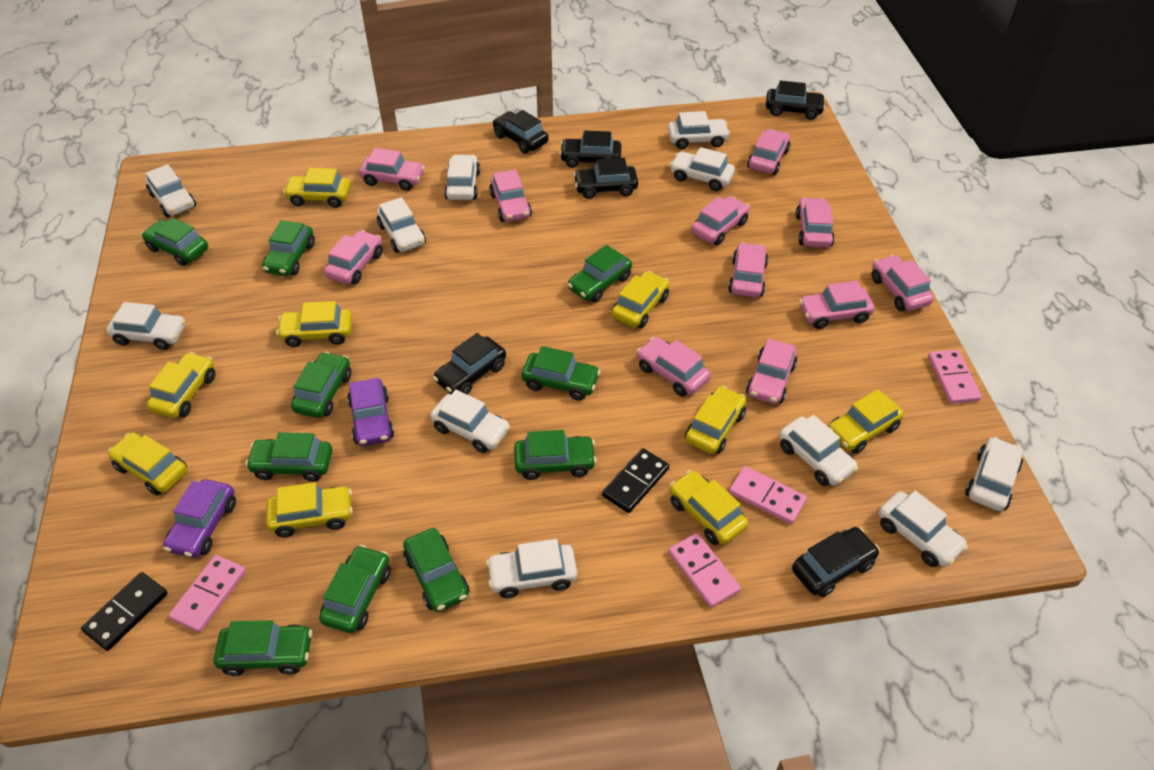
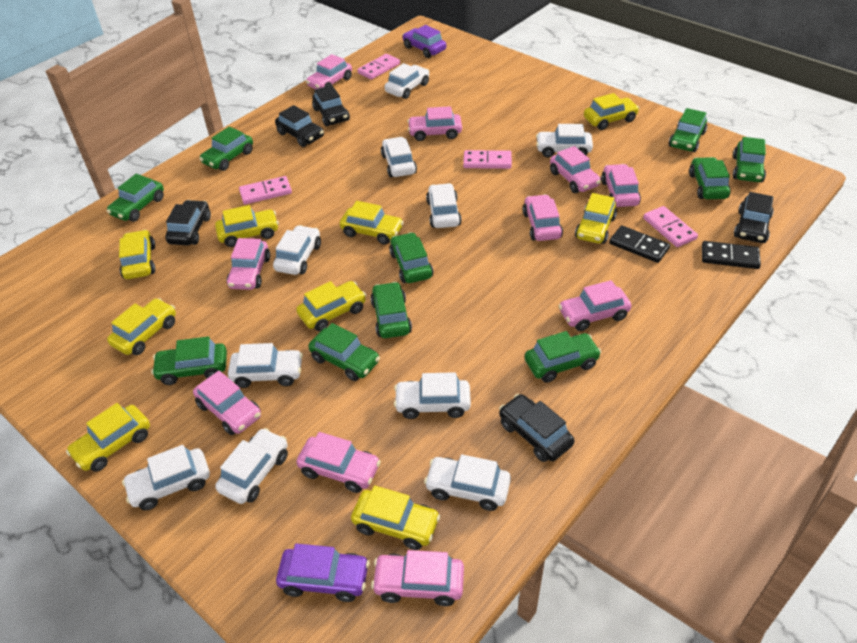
black car: [433,333,506,395] [492,110,549,154] [559,131,621,168] [573,158,638,199] [766,81,826,120] [792,527,880,597] = 6 -> [165,200,211,245] [275,105,324,147] [312,85,350,126] [499,394,574,462] [734,192,774,243] = 5
pink car: [324,230,383,284] [359,148,425,191] [489,169,532,222] [637,337,711,397] [691,196,750,245] [728,242,768,298] [746,338,797,404] [747,129,791,175] [795,197,835,248] [799,281,875,329] [871,255,934,311] = 11 -> [193,371,261,435] [227,238,270,290] [297,432,381,493] [306,54,352,89] [371,550,464,606] [407,106,462,141] [523,194,563,241] [550,146,601,193] [558,280,631,331] [601,164,641,207] = 10
white car: [107,302,185,350] [146,164,196,217] [377,197,426,253] [430,390,510,453] [444,154,480,200] [486,539,577,598] [668,111,730,149] [670,147,735,191] [779,415,858,486] [879,491,968,567] [965,437,1023,511] = 11 -> [122,445,210,510] [215,428,288,504] [228,343,303,388] [273,225,321,275] [381,137,417,177] [385,63,429,99] [394,372,471,419] [424,454,511,511] [426,183,462,228] [536,124,593,157] = 10

